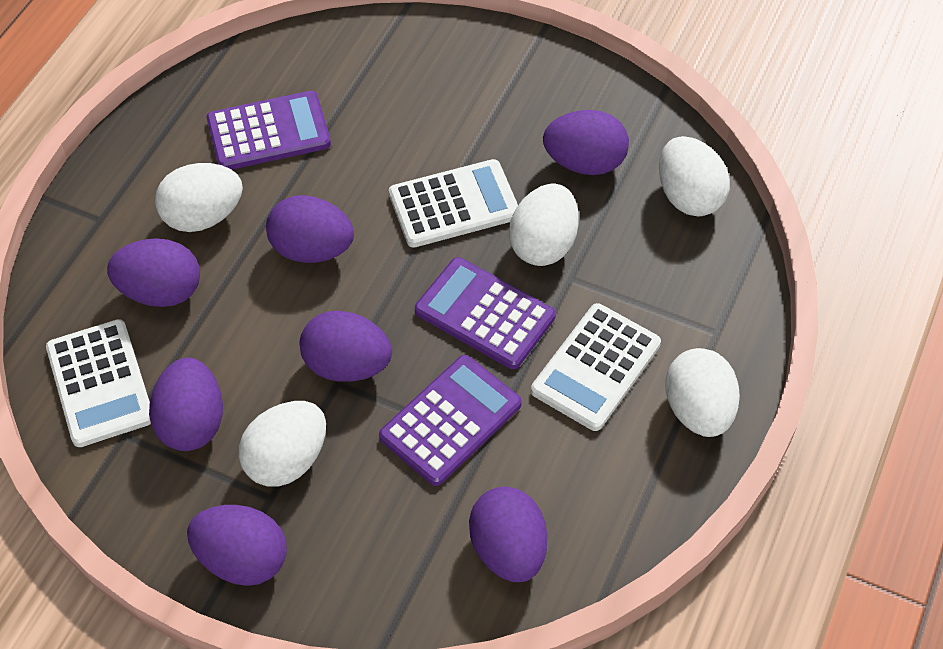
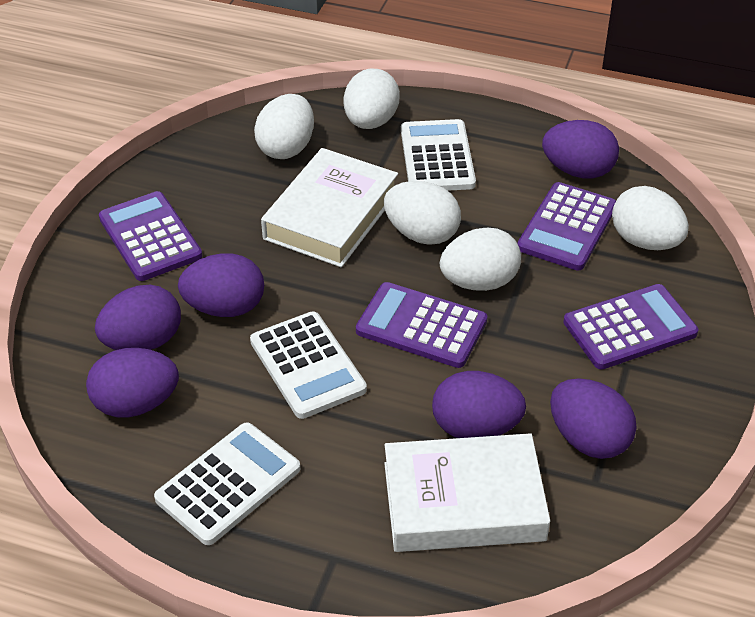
purple calculator: [206,91,331,170] [379,355,522,486] [415,257,556,369] = 3 -> [99,191,202,281] [356,282,487,368] [518,182,616,271] [563,284,698,369] = 4
purple egg: [107,238,200,307] [149,358,223,451] [187,505,287,586] [266,195,354,263] [300,311,392,382] [469,487,547,582] [543,110,629,175] = 7 -> [86,348,179,418] [95,285,181,350] [178,253,264,317] [432,371,526,438] [542,120,619,178] [550,379,637,459] = 6
white book: none = 0 -> [261,148,398,267] [384,433,550,552] = 2

